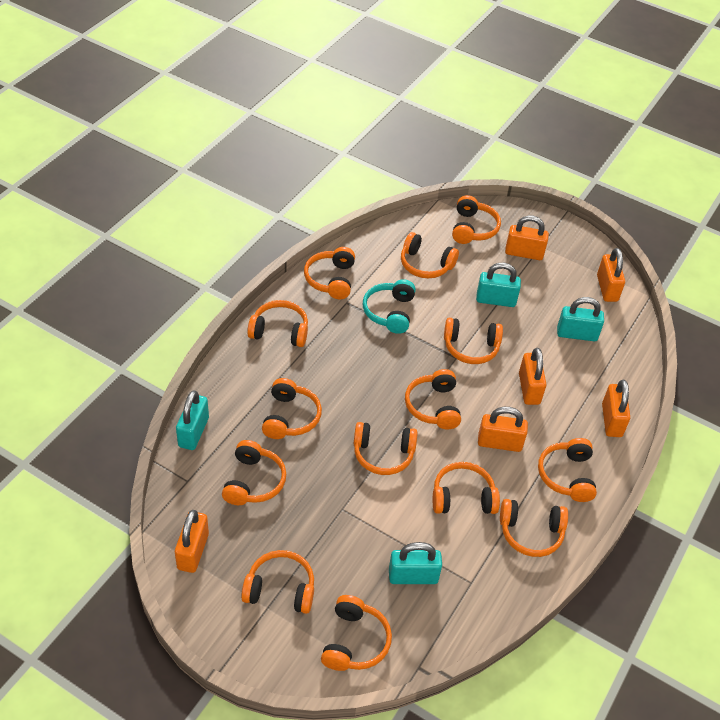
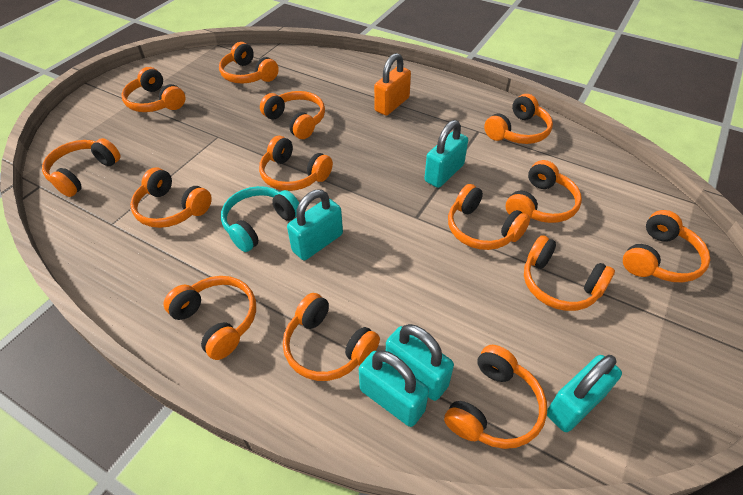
orange padlock: [175,510,209,573] [478,407,528,452] [505,215,549,260] [519,348,546,405] [597,248,625,302] [602,380,630,437] = 6 -> [374,53,411,116] = 1
turquoise padlock: [176,390,209,450] [389,542,442,584] [476,263,521,307] [557,297,604,341] = 4 -> [287,190,343,260] [359,350,429,427] [386,324,454,401] [425,120,468,188] [547,355,622,432] = 5

